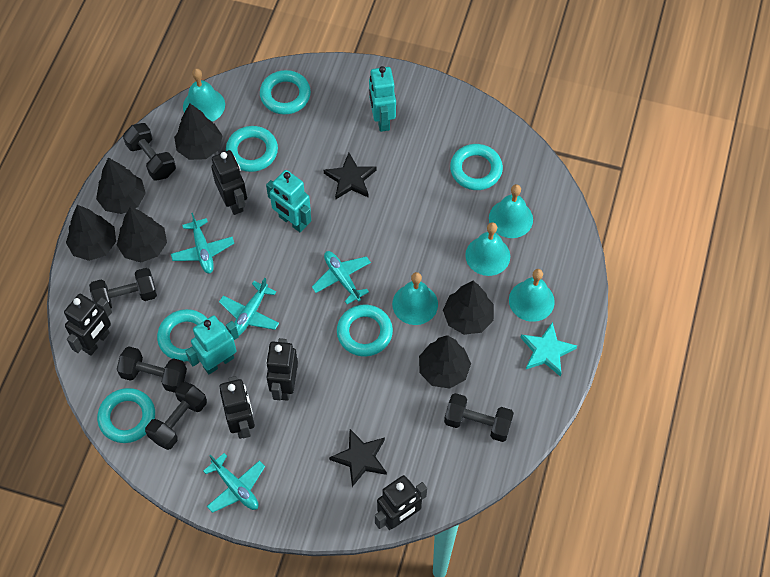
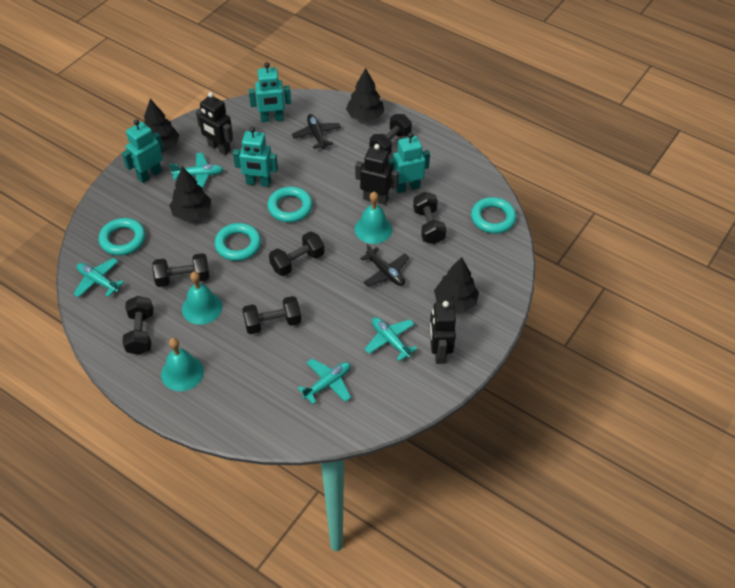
black dumbbell: [89,268,157,308] [117,346,187,393] [123,123,176,181] [145,382,207,450] [444,393,514,442] = 5 -> [122,296,154,355] [152,253,209,287] [242,296,301,334] [269,232,324,276] [370,114,412,154] [413,192,447,244] = 6
black plane: none = 0 -> [292,114,341,149] [360,244,409,287] = 2
black robot: [64,294,112,356] [211,150,247,215] [220,376,255,439] [266,338,298,401] [375,475,427,530] = 5 -> [196,92,233,155] [355,144,399,205] [429,301,456,364] = 3
black star: [324,153,377,199] [329,429,387,487] = 2 -> none = 0
black tree: [66,205,116,261] [96,158,146,214] [117,207,167,262] [174,103,223,160] [419,335,471,389] [443,281,494,335] = 6 -> [144,99,179,152] [169,166,211,221] [346,68,384,121] [434,257,479,312] = 4
turquoise bell: [183,68,225,122] [392,272,438,325] [465,222,510,276] [489,184,533,238] [509,269,555,322] = 5 -> [161,338,204,391] [182,271,222,325] [355,192,392,244] = 3
turquoise ring: [97,388,155,443] [157,309,208,362] [226,126,278,172] [260,70,311,114] [337,304,393,357] [450,144,503,190] = 6 -> [99,218,146,256] [215,223,261,261] [267,186,313,222] [471,197,516,234] = 4
turquoise robot: [185,315,239,374] [266,170,311,232] [369,66,396,132] = 3 -> [122,119,163,183] [233,127,278,187] [249,62,291,122] [388,132,430,193] = 4
turquoise star: [520,322,577,377] = 1 -> none = 0

